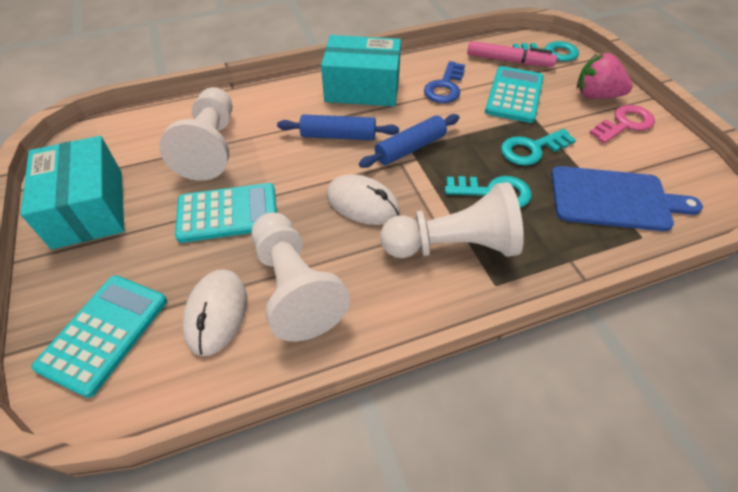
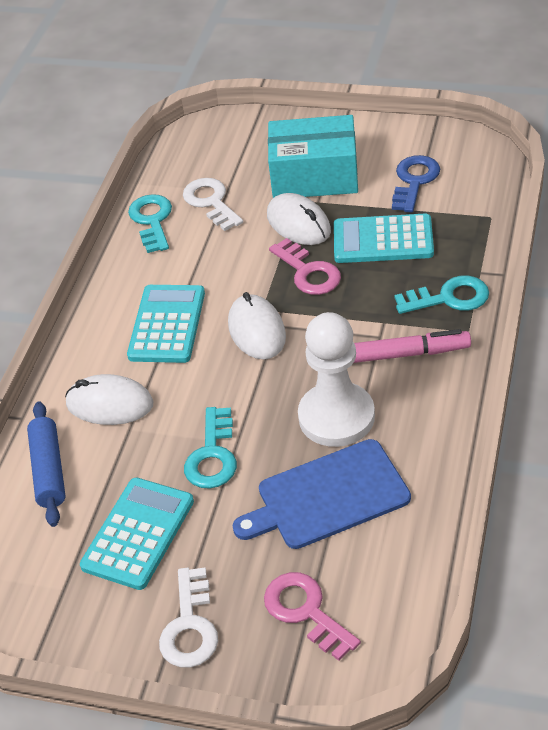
blue rolling pin: [277,114,399,140] [359,114,460,168] = 2 -> [27,401,66,527] = 1
pink key: [590,105,655,144] = 1 -> [264,572,361,661] [269,238,341,295] = 2
pink strawberry: [577,53,633,99] = 1 -> none = 0
turquoise box: [21,136,124,249] [321,35,401,107] = 2 -> [268,115,358,198] = 1
white key: none = 0 -> [159,567,218,668] [183,178,243,231] = 2
white mouse: [182,270,247,356] [327,174,400,225] = 2 -> [65,374,153,425] [228,292,286,360] [267,193,331,245] = 3
white pawn: [159,87,232,181] [252,213,350,342] [380,182,524,258] = 3 -> [298,312,375,447] = 1

